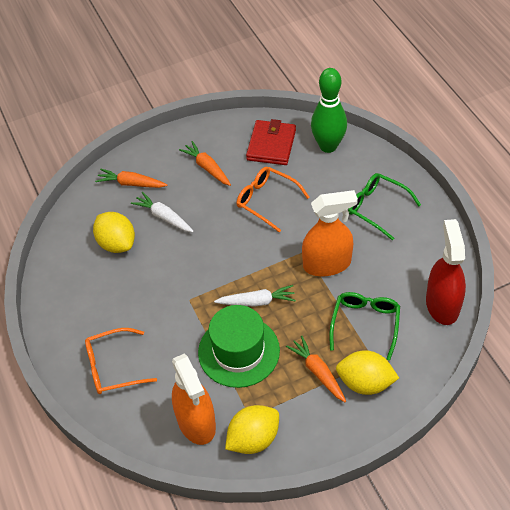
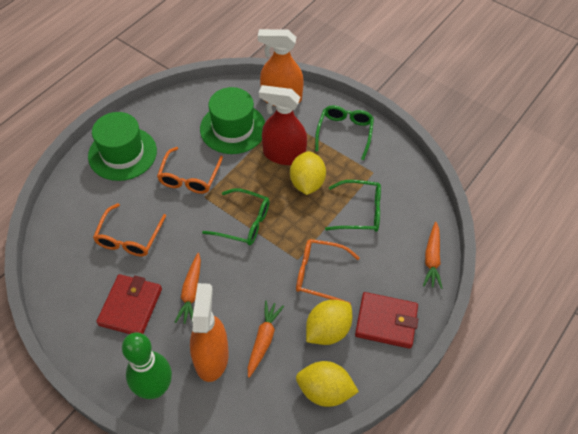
green glasses: [329,292,400,360] [348,173,421,240] = 2 -> [202,188,270,245] [315,105,374,160] [325,180,381,232] = 3
green hat: [198,305,280,388] = 1 -> [88,112,157,181] [200,87,265,154] = 2
orange glasses: [85,328,157,394] [236,167,310,233] = 2 -> [93,203,166,256] [157,147,223,194] [296,239,360,303] = 3
red wallet: [246,119,296,165] = 1 -> [97,274,162,334] [355,292,418,349] = 2
white carrot: [131,192,194,232] [214,285,296,306] = 2 -> none = 0

